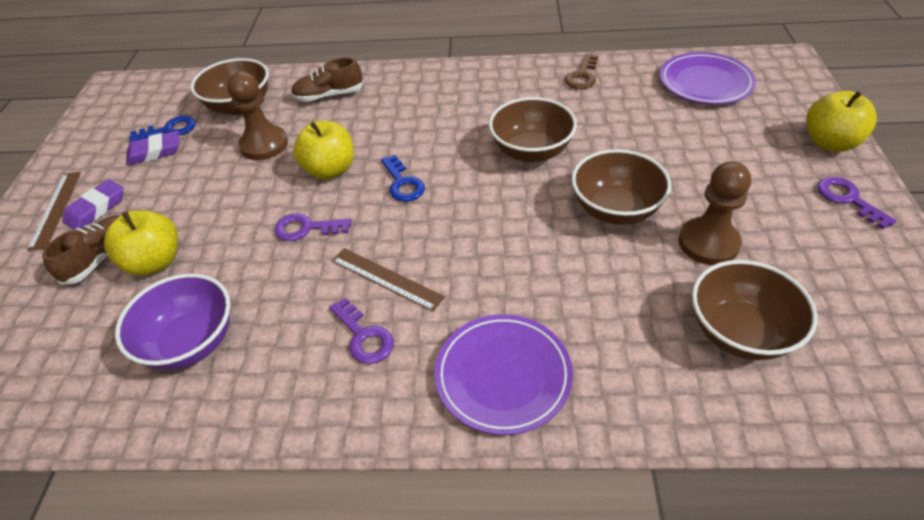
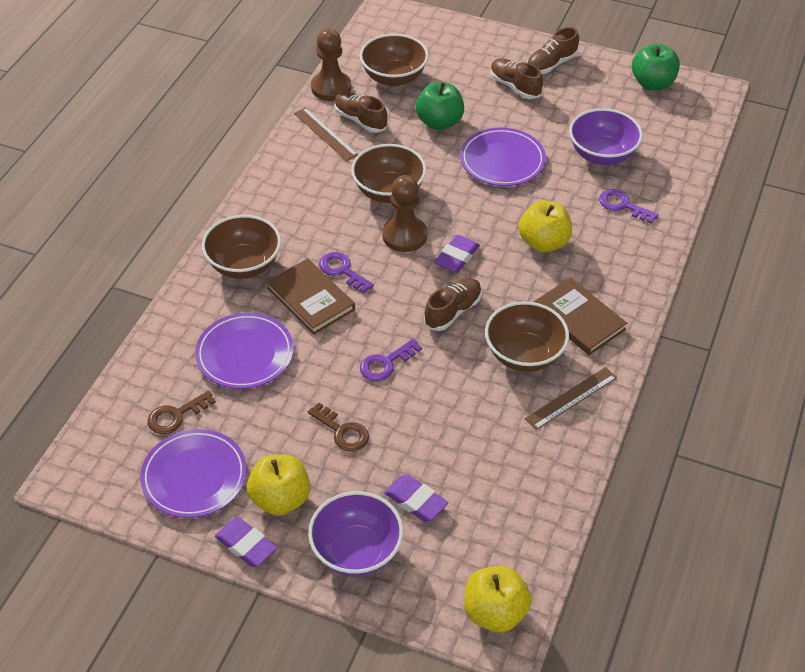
blue key: [129,115,196,142] [381,155,425,202] = 2 -> none = 0
brown book: none = 0 -> [267,258,355,335] [534,277,627,355] = 2
brown key: [565,54,598,89] = 1 -> [148,390,216,434] [308,403,369,452] = 2
brown shoe: [42,215,120,285] [291,57,363,102] = 2 -> [334,92,388,133] [424,278,482,331] [490,58,543,99] [527,27,579,74] = 4
green apple: none = 0 -> [415,82,464,130] [632,43,680,90] = 2
purple bowl: [115,273,231,370] = 1 -> [308,491,403,576] [569,108,643,165] = 2
purple eraser: [62,179,124,230] [126,131,180,166] = 2 -> [215,518,277,567] [384,475,448,522] [434,235,480,273] = 3
purple plate: [435,314,573,435] [660,52,756,104] = 2 -> [140,429,247,518] [195,313,294,389] [460,127,546,186] = 3

